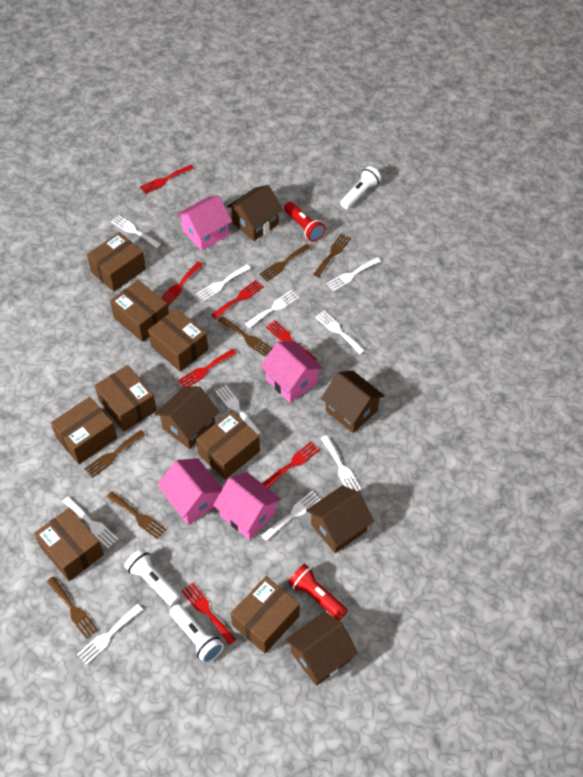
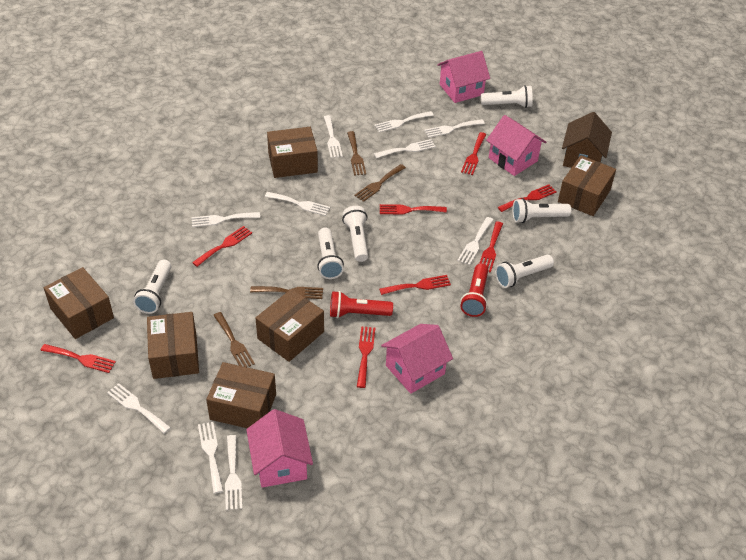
brown box: [34,507,104,581] [51,397,117,464] [87,232,146,292] [95,365,157,431] [110,280,169,342] [148,308,208,372] [196,411,260,480] [231,576,300,653] = 8 -> [44,267,114,339] [147,312,199,379] [206,362,276,428] [256,289,324,362] [267,127,318,178] [558,155,616,216] = 6
brown fork: [47,576,98,639] [84,430,146,478] [107,492,167,540] [218,317,273,357] [259,244,311,281] [313,234,351,277] = 6 -> [213,312,255,367] [250,286,323,299] [347,131,366,176] [354,164,406,202] = 4
brown house: [155,386,219,449] [227,185,283,241] [285,611,358,686] [306,485,374,553] [321,371,385,433] = 5 -> [562,112,612,168] = 1
red fork: [140,165,194,194] [161,262,203,306] [178,349,237,387] [181,582,236,645] [211,280,264,319] [262,441,320,488] [266,320,317,361] = 7 -> [40,344,116,373] [192,226,252,267] [357,326,375,388] [379,275,451,295] [380,204,447,215] [461,132,486,175] [479,221,503,273] [498,184,557,212] = 8
white flashlight: [124,549,181,606] [170,604,224,663] [340,166,382,209] = 3 -> [133,260,172,314] [317,228,344,279] [342,206,368,262] [481,85,533,108] [495,255,554,288] [512,198,571,223] = 6

